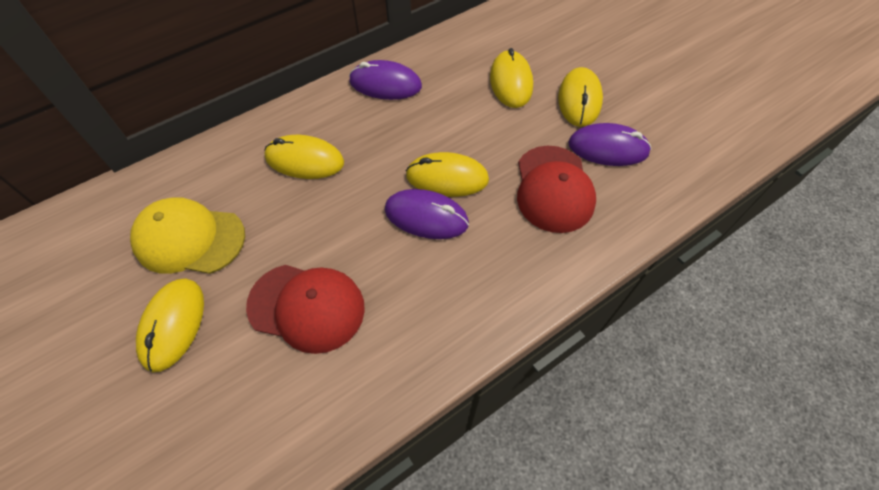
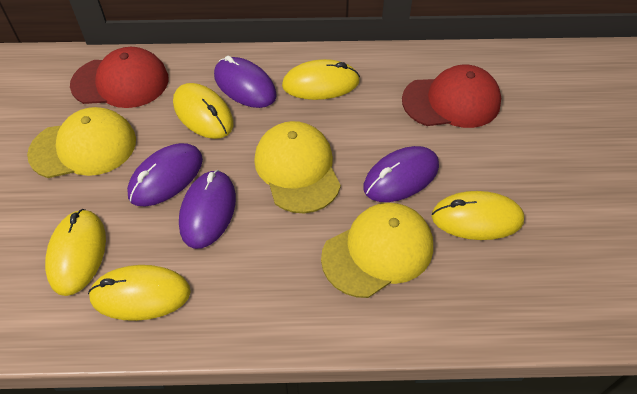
purple mouse: [349,60,422,100] [385,189,469,239] [568,123,651,166] = 3 -> [127,143,203,206] [179,170,236,249] [214,56,277,108] [363,146,439,202] = 4
yellow cap: [130,197,245,274] = 1 -> [27,107,136,178] [254,121,341,213] [321,203,433,298] = 3

